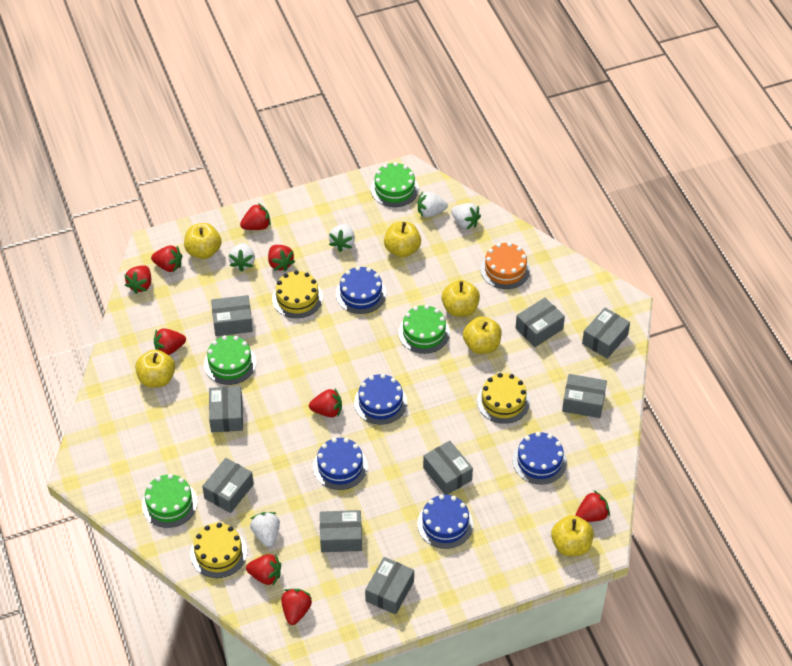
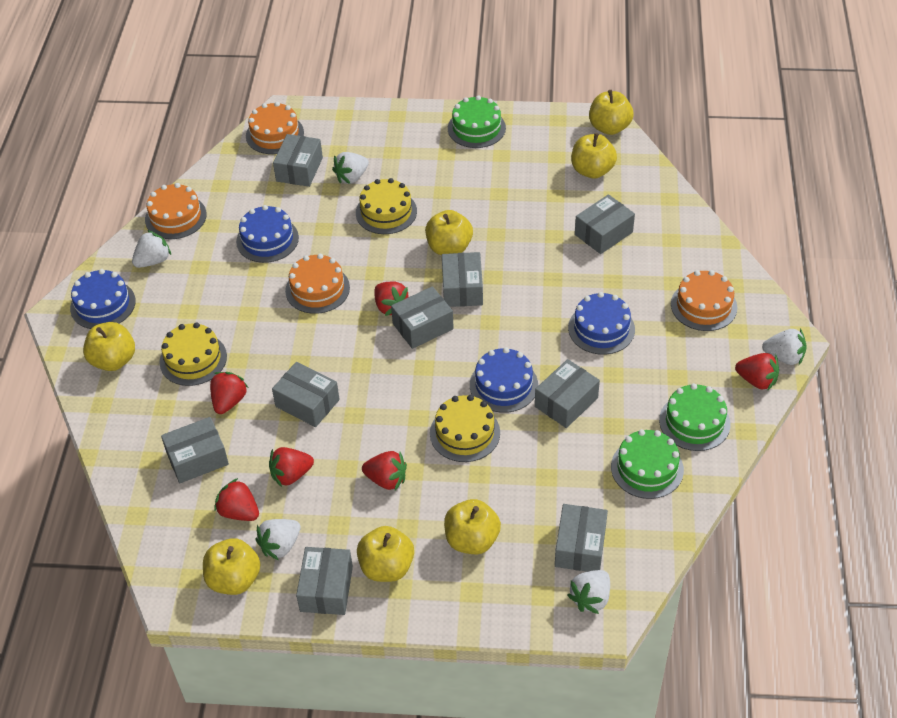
blue cake: [313,438,368,490] [336,266,386,314] [354,374,407,425] [418,494,473,549] [513,432,567,485] = 5 -> [70,269,136,329] [236,205,299,263] [470,347,538,413] [568,292,635,355] = 4
green cake: [142,474,197,528] [204,335,256,385] [371,162,419,207] [398,305,450,354] = 4 -> [448,95,506,148] [611,429,684,499] [659,383,731,451] = 3
orange cake: [480,242,530,289] = 1 -> [145,183,207,239] [246,102,304,154] [285,254,350,314] [671,270,737,331] = 4
red strawberry: [124,265,151,294] [151,245,182,273] [154,328,186,355] [240,203,271,230] [246,554,281,585] [268,245,295,272] [281,589,312,625] [309,389,342,417] [575,490,610,522] = 9 -> [210,372,248,414] [214,478,259,521] [269,447,314,487] [362,451,407,490] [374,282,409,316] [735,353,779,390] = 6
yellow apple: [135,349,175,388] [184,223,221,259] [384,222,421,258] [442,280,480,317] [463,316,502,354] [551,515,594,556] = 6 -> [83,322,135,371] [203,538,261,595] [357,526,414,582] [425,210,473,255] [444,499,501,554] [571,133,617,179] [589,90,633,135] = 7

